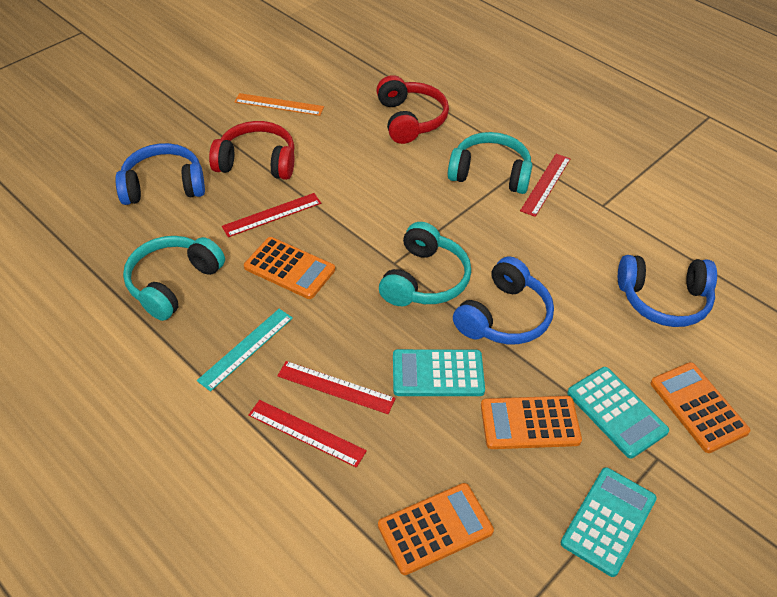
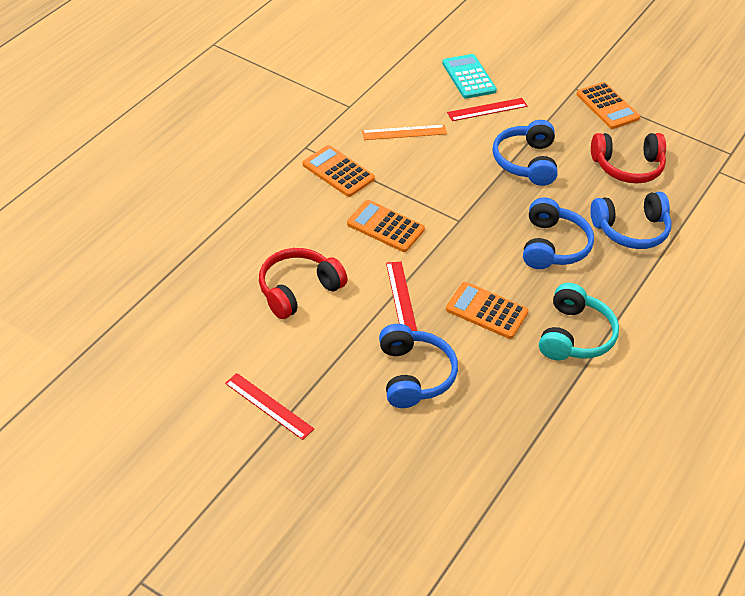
blue headphones: [115,143,205,205] [453,256,554,344] [618,255,717,327] = 3 -> [379,324,458,408] [493,120,558,186] [523,197,594,269] [590,192,671,249] = 4
red ruler: [222,193,321,237] [248,400,367,468] [277,361,396,414] [520,154,570,217] = 4 -> [225,373,314,440] [386,262,417,331] [447,98,528,121] = 3
turquoise calculator: [393,349,485,396] [561,467,657,577] [567,367,669,458] = 3 -> [442,54,497,99] = 1
turquoise headphones: [123,236,225,321] [379,222,471,306] [448,132,533,194] = 3 -> [539,283,619,360] = 1
turquoise ruler: [197,309,293,392] = 1 -> none = 0

